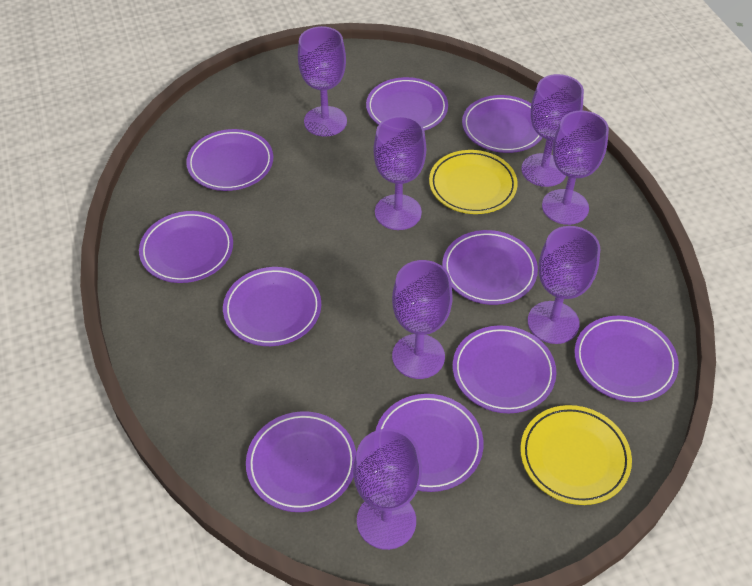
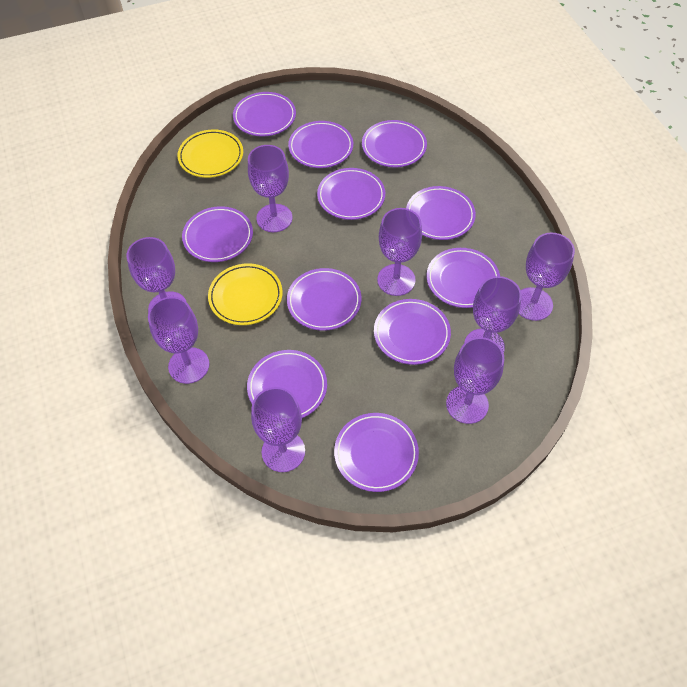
purple goblet: [298,26,347,137] [353,428,422,550] [374,116,426,230] [392,260,453,379] [521,74,584,187] [528,226,600,344] [542,111,609,225] = 7 -> [127,237,186,312] [148,297,209,384] [248,145,292,232] [251,387,305,472] [377,208,422,296] [446,337,504,424] [464,276,522,353] [519,232,575,321] = 8
purple plate: [139,211,233,283] [186,129,273,191] [223,267,321,346] [246,411,356,512] [366,77,448,131] [375,394,484,492] [442,230,538,305] [453,325,556,413] [462,95,543,153] [574,316,679,402] = 10 -> [182,206,253,262] [233,92,296,137] [247,350,327,418] [287,268,361,331] [288,121,353,168] [317,168,385,220] [334,413,419,492] [362,120,427,167] [374,299,451,365] [406,186,476,240] [427,248,500,308] = 11

